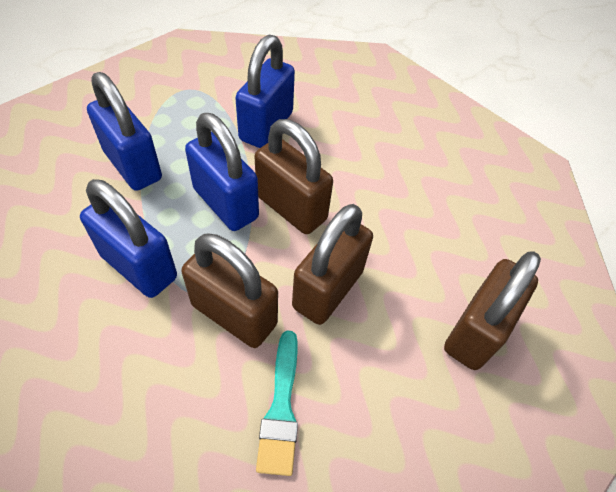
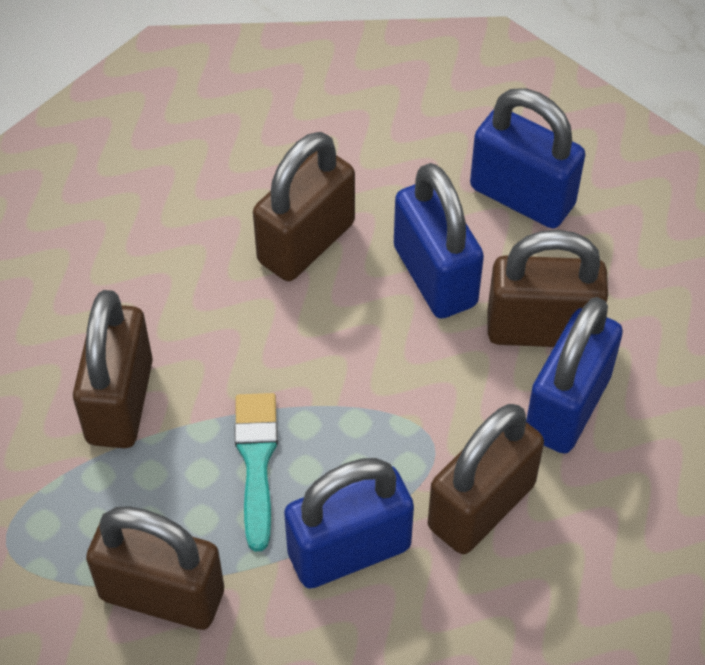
brown padlock: [181,233,278,348] [255,119,333,234] [292,204,373,325] [444,251,541,370] = 4 -> [73,290,153,448] [86,506,224,630] [253,132,355,281] [428,404,544,554] [487,230,608,347] = 5

